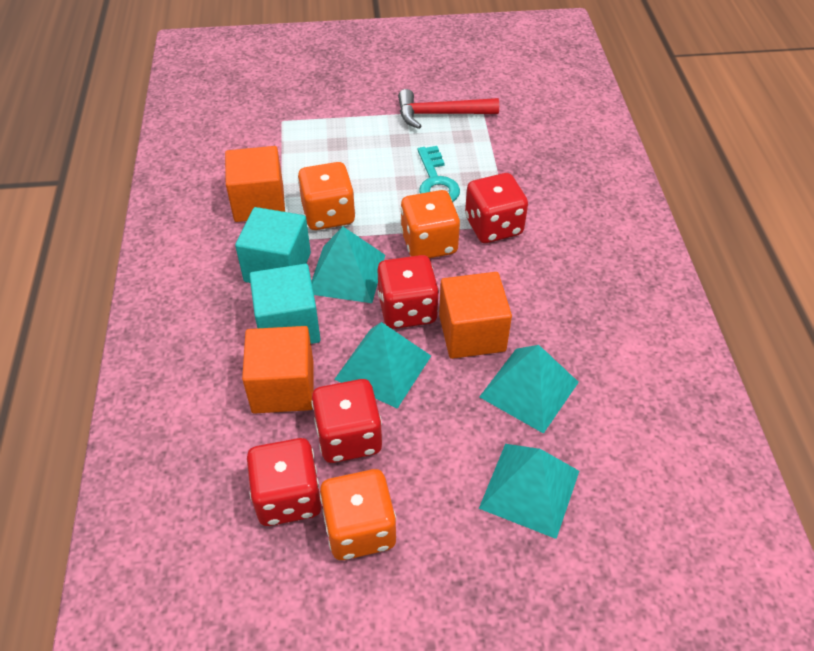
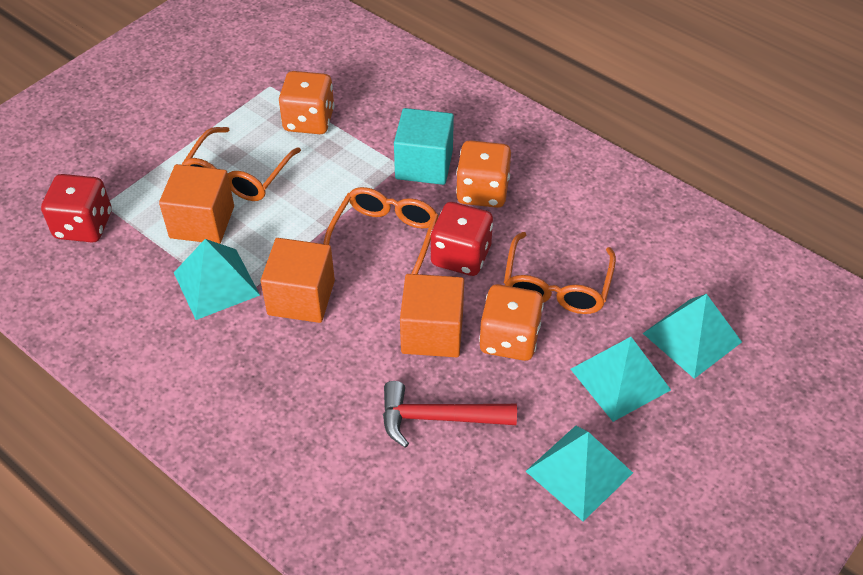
orange glasses: none = 0 -> [182,127,301,201] [323,187,439,274] [504,232,616,314] = 3
red dice: [247,438,321,526] [311,379,382,463] [377,255,439,329] [465,173,528,243] = 4 -> [41,174,112,243] [431,202,493,276] = 2
turquoise cube: [235,207,311,283] [250,264,321,344] = 2 -> [394,108,454,185] = 1
turquoise key: [418,146,460,202] = 1 -> none = 0

